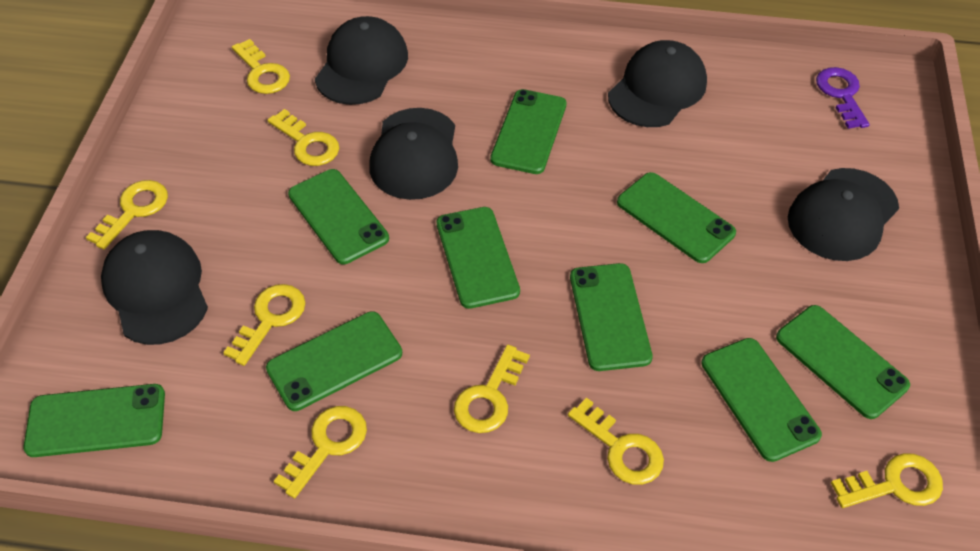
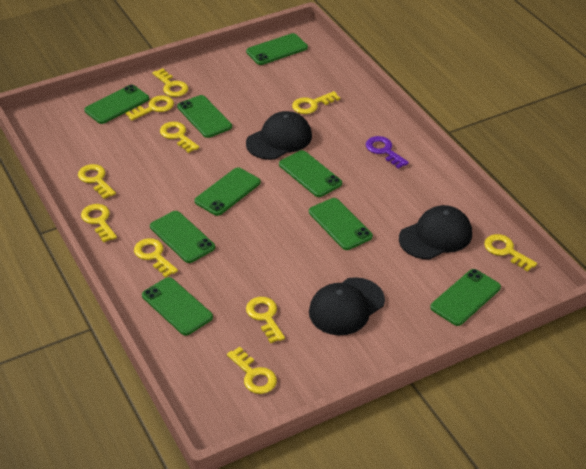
black cap: [101,230,208,345] [315,16,408,105] [369,108,458,200] [608,40,707,127] [788,168,899,261] = 5 -> [246,111,312,160] [309,277,385,335] [399,205,472,260] = 3
yellow key: [86,180,168,249] [223,284,305,366] [232,39,290,94] [268,109,339,166] [274,406,367,498] [454,345,530,433] [568,397,664,485] [831,453,943,508] = 8 -> [78,164,116,199] [81,204,117,243] [126,95,174,121] [134,238,178,278] [152,68,188,97] [160,122,199,153] [227,347,277,394] [246,297,285,343] [292,91,340,114] [484,234,537,272] = 10

